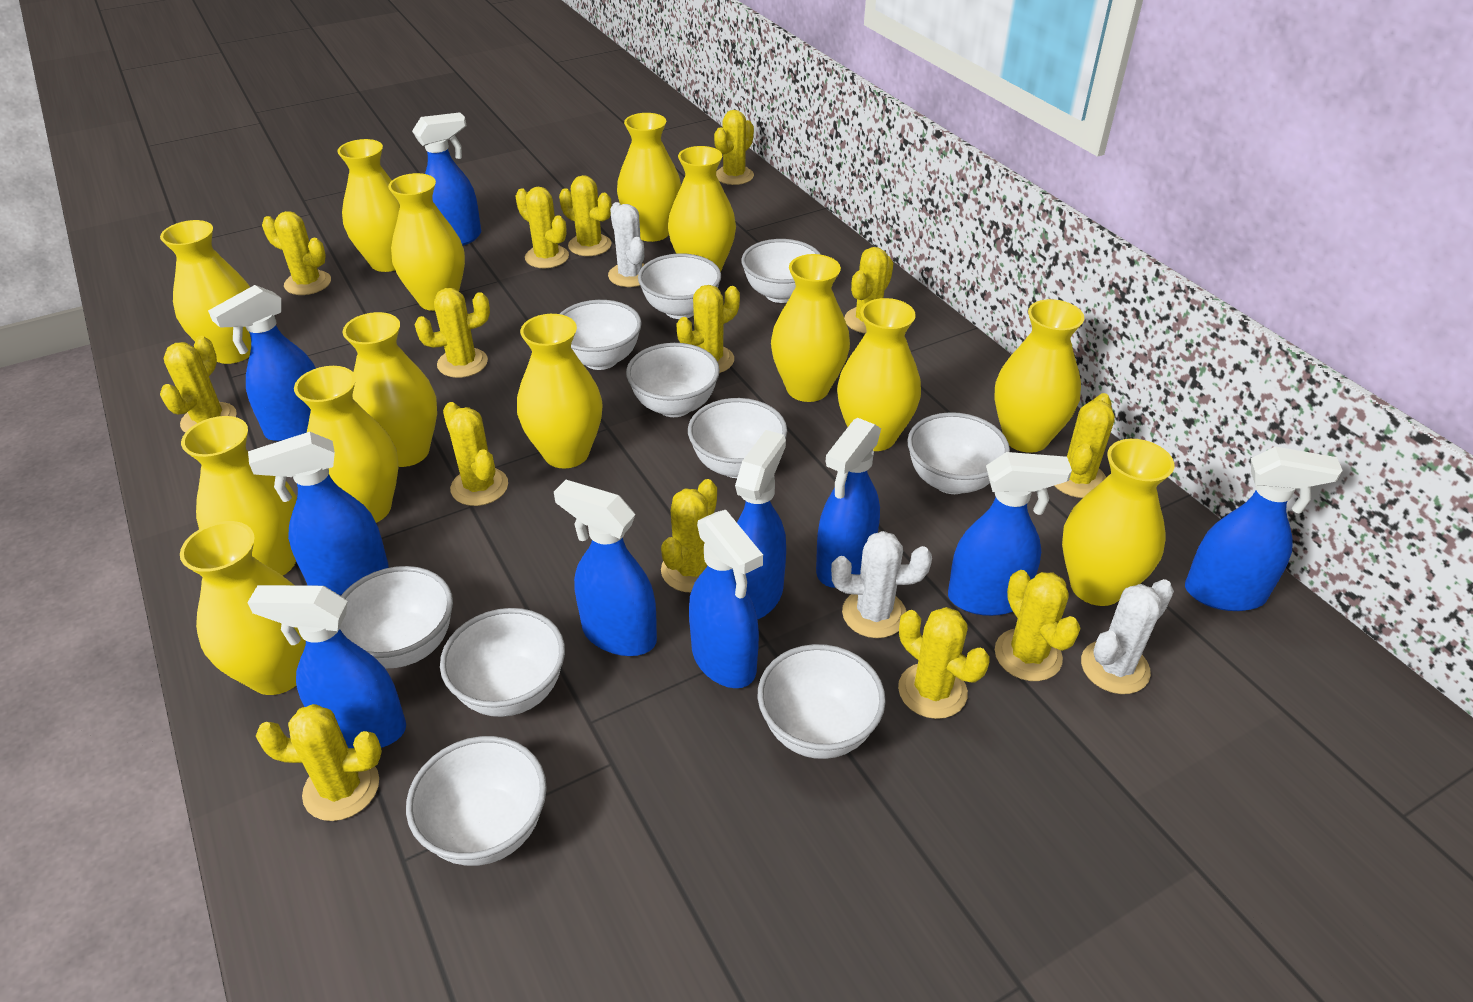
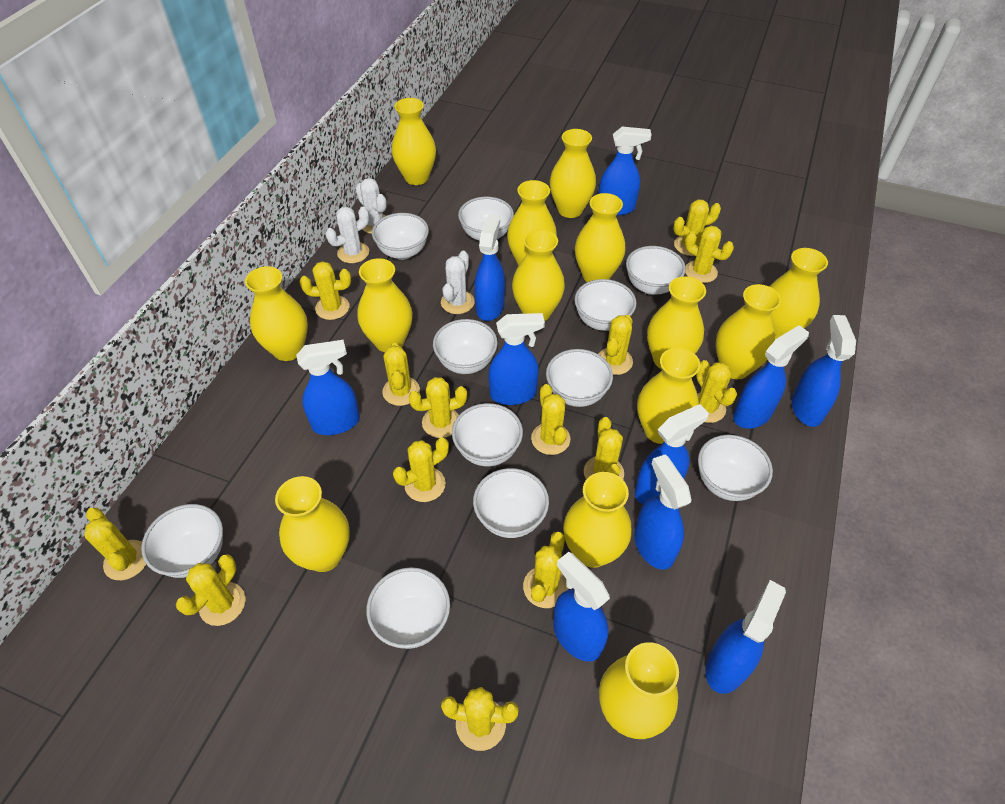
white bowl: [340,566,453,668] [406,736,547,866] [440,608,565,717] [560,300,642,370] [626,343,720,417] [638,253,721,319] [688,398,787,478] [741,239,821,303] [758,644,886,759] [907,412,1010,494] = 10 -> [141,504,223,578] [366,567,450,649] [372,213,429,260] [433,319,498,374] [452,403,523,466] [458,197,514,241] [473,468,549,538] [546,349,613,407] [574,279,637,331] [626,246,686,295] [698,435,773,501] = 11

